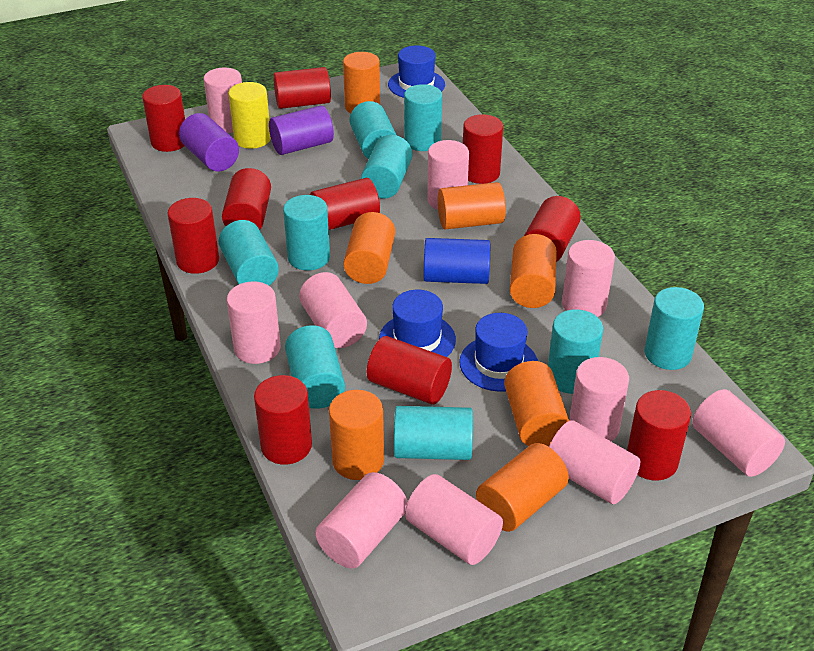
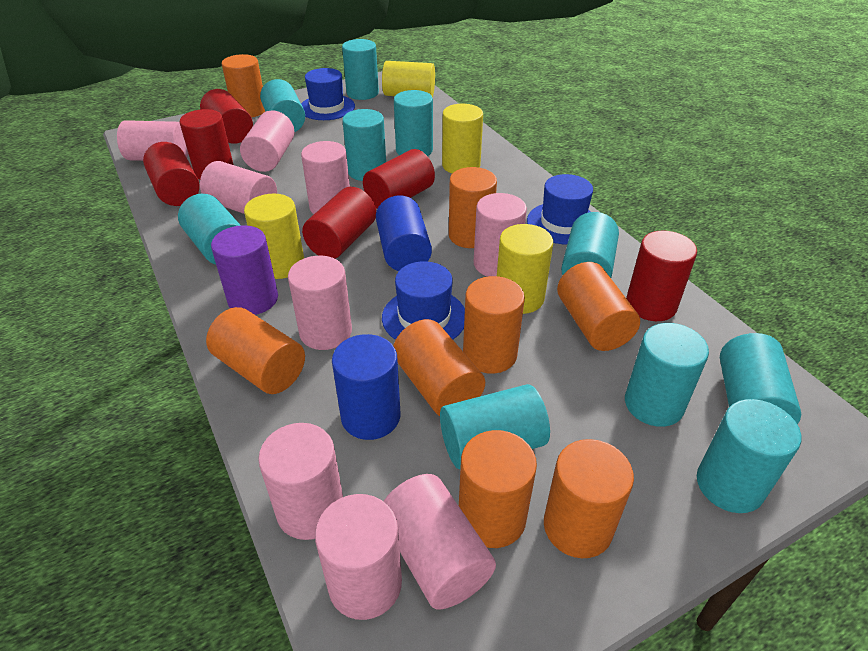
blue cylinder: [424,238,490,284] = 1 -> [332,334,400,440] [376,195,432,271] = 2
orange cylinder: [329,390,384,480] [343,52,380,113] [343,212,395,284] [438,182,506,230] [476,443,569,532] [504,361,569,447] [510,234,557,308] = 7 -> [206,307,305,394] [222,54,265,117] [393,319,485,416] [449,167,497,248] [459,430,537,548] [463,276,525,374] [544,439,634,558] [557,262,640,351] = 8
pink cylinder: [204,68,242,133] [227,281,281,364] [299,272,367,348] [315,472,408,568] [405,474,503,565] [427,140,469,210] [549,420,640,505] [562,240,615,317] [569,357,629,441] [692,389,785,477] = 10 -> [117,120,188,161] [200,161,277,214] [240,110,295,172] [258,423,343,540] [288,256,352,350] [301,141,350,214] [315,494,402,620] [383,474,496,609] [474,193,527,277] = 9
purple cylinder: [179,113,239,172] [269,105,334,155] = 2 -> [211,225,278,315] = 1
red cylinder: [142,85,185,152] [168,198,219,274] [222,168,271,230] [254,375,312,465] [273,67,331,109] [310,178,380,230] [367,336,452,405] [463,114,503,184] [524,196,581,262] [627,390,691,481] = 10 -> [143,142,200,206] [179,109,234,180] [200,89,253,144] [302,187,376,259] [363,149,435,209] [626,231,697,321] = 6
turquoise cylinder: [219,220,279,285] [283,195,330,271] [285,325,345,409] [350,101,397,159] [361,135,412,199] [394,406,473,460] [404,84,442,151] [548,309,603,394] [645,287,704,370] = 9 -> [178,194,241,264] [260,79,305,132] [342,39,379,100] [342,109,386,181] [394,90,433,156] [440,384,550,469] [561,212,619,278] [625,323,709,427] [697,399,801,513] [720,333,801,425] = 10
yellow cylinder: [228,82,271,149] = 1 -> [244,194,304,279] [382,61,435,97] [442,104,483,174] [497,224,553,314] = 4

